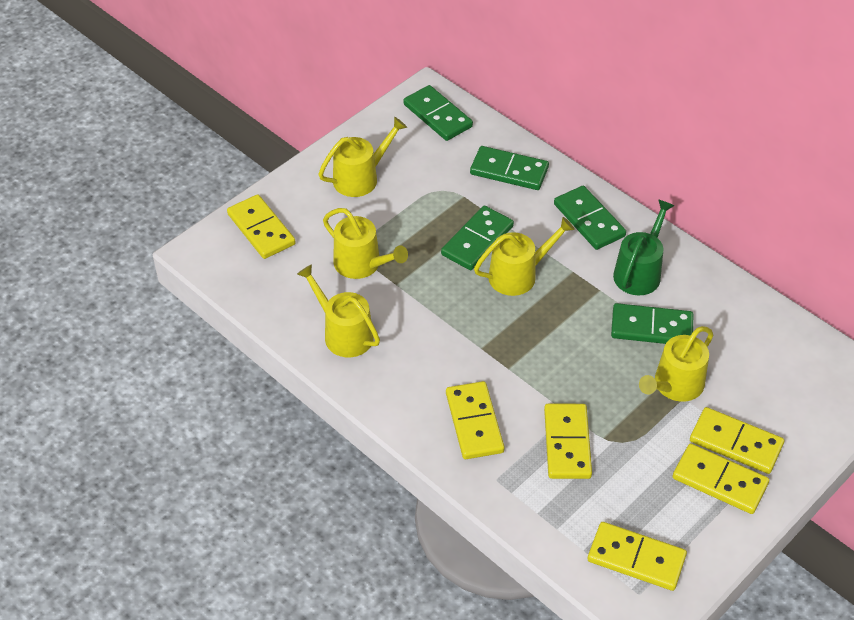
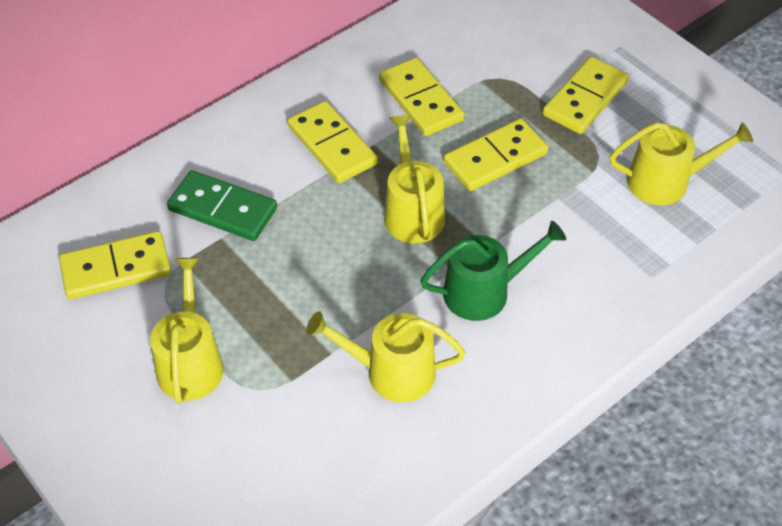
green domino: [404,85,473,141] [441,206,514,270] [470,146,549,190] [554,186,626,250] [611,303,694,344] = 5 -> [167,170,277,241] = 1
yellow domino: [227,194,296,259] [446,381,504,459] [544,404,592,479] [588,522,687,591] [673,444,769,514] [690,407,784,474] = 6 -> [59,231,171,299] [288,101,378,183] [379,57,464,136] [444,118,549,191] [543,57,629,134] = 5
yellow watering can: [297,264,380,357] [318,117,407,197] [323,208,408,279] [474,217,575,296] [639,326,713,402] = 5 -> [150,258,224,404] [306,311,466,402] [384,114,445,243] [610,122,753,205] = 4

